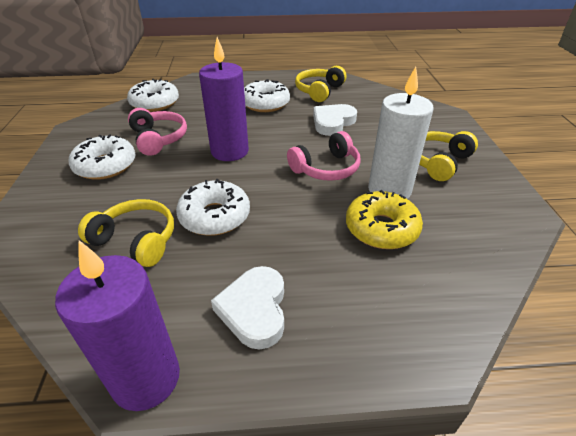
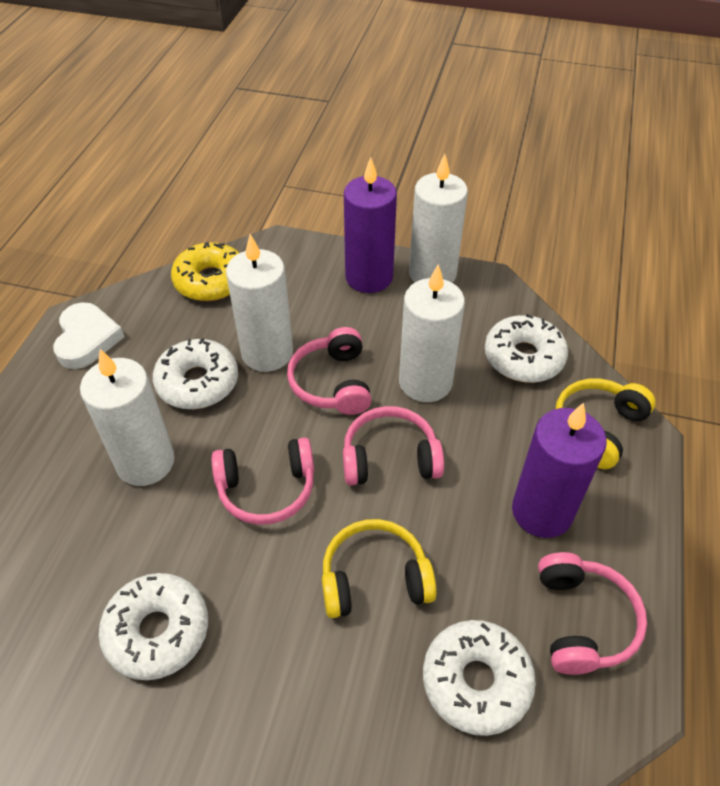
pink headphones: [128,108,187,156] [287,131,361,181] = 2 -> [211,437,314,525] [287,327,371,415] [343,406,444,486] [538,552,647,675] = 4
white candle: [368,67,433,199] = 1 -> [80,349,175,486] [226,234,293,372] [399,264,465,402] [409,154,468,283] = 4
white heart: [211,266,284,349] [313,104,357,136] = 2 -> [53,302,124,369] = 1
yellow headphones: [78,199,174,267] [295,66,346,102] [419,131,478,181] = 3 -> [322,519,437,618] [556,378,656,469] = 2

